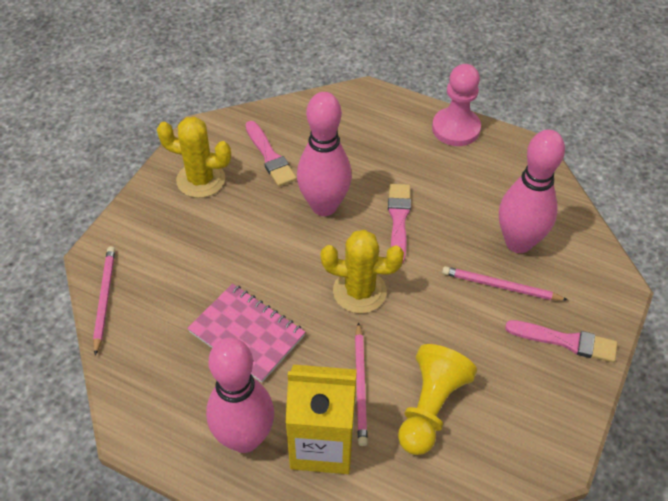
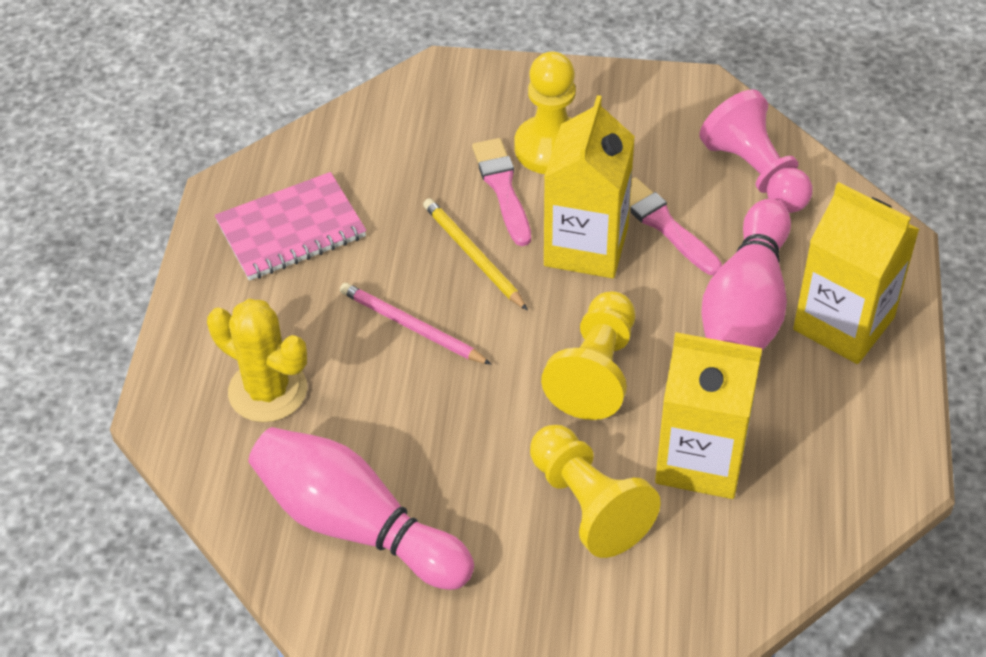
pink bowling pin: [206,338,274,453] [297,92,352,216] [499,130,565,253] = 3 -> [249,427,474,590] [701,199,791,350] = 2
pink brush: [245,121,297,187] [388,184,411,263] [505,320,617,363] = 3 -> [472,138,531,246] [629,177,722,275] = 2
pink pencil: [93,246,115,356] [355,322,368,446] [442,266,568,301] = 3 -> [340,283,492,365] = 1
yellow cactus: [157,117,231,198] [321,230,404,313] = 2 -> [207,299,307,422] = 1
yellow carton: [285,365,357,474] = 1 -> [544,95,635,278] [655,332,762,499] [793,182,919,364] = 3
yellow pawn: [398,344,477,455] = 1 -> [514,52,576,174] [530,425,661,558] [541,291,635,420] = 3
yellow pencil: none = 0 -> [423,198,528,311] = 1

